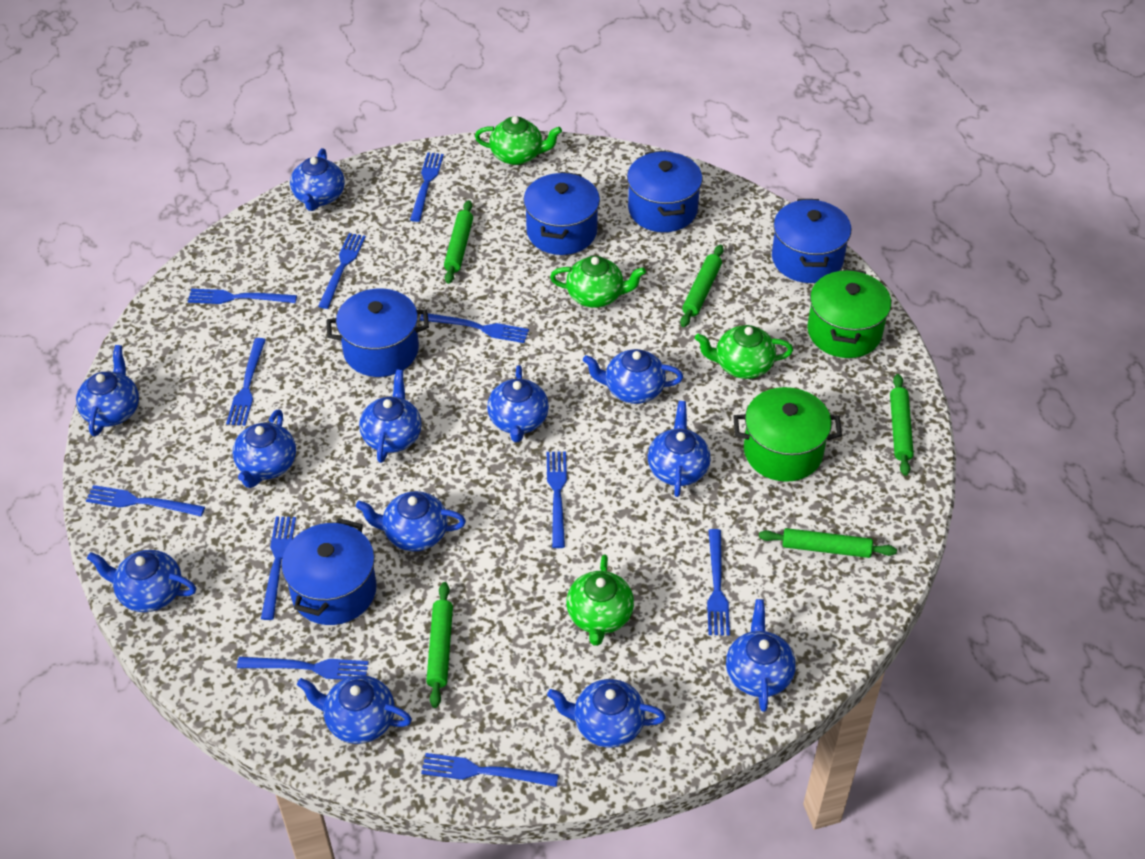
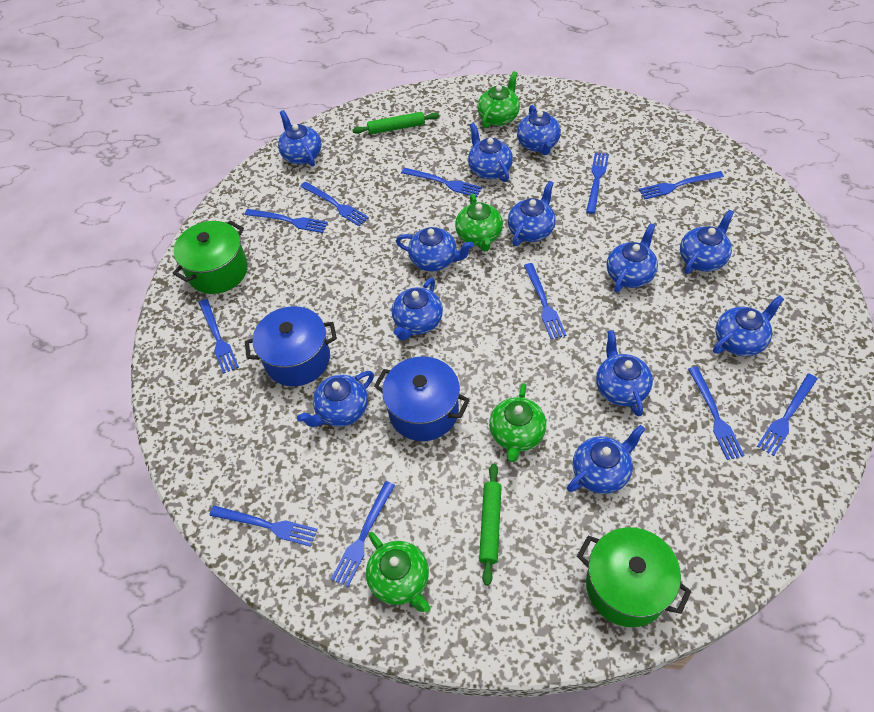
blue pot: [281,518,377,625] [326,288,429,377] [523,172,600,255] [627,150,703,232] [772,199,851,283] = 5 -> [245,306,337,386] [374,356,470,441] = 2
green rolling pin: [426,582,453,708] [444,200,473,284] [680,245,724,327] [759,528,897,558] [890,374,914,476] = 5 -> [352,112,440,134] [479,464,501,586] = 2

